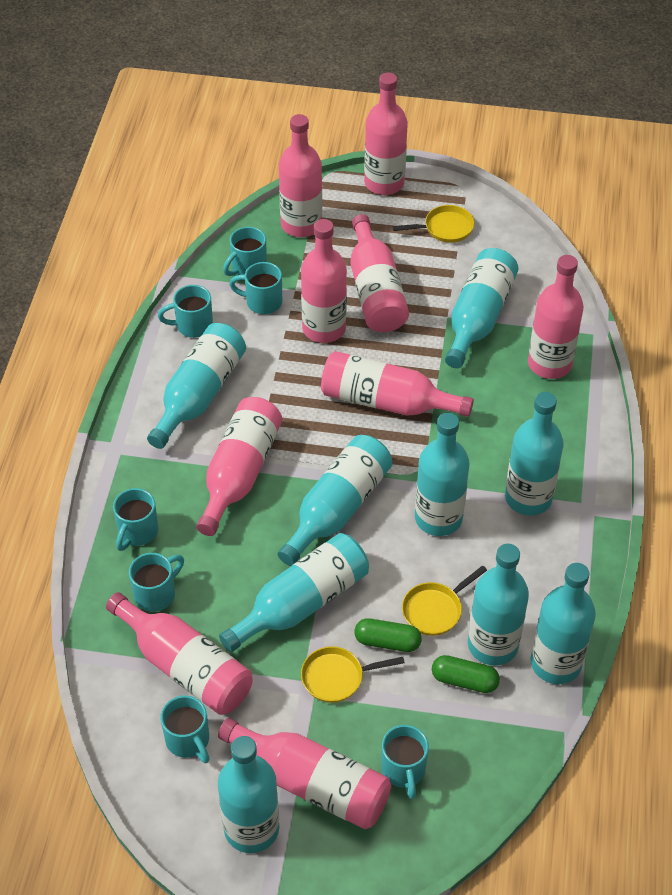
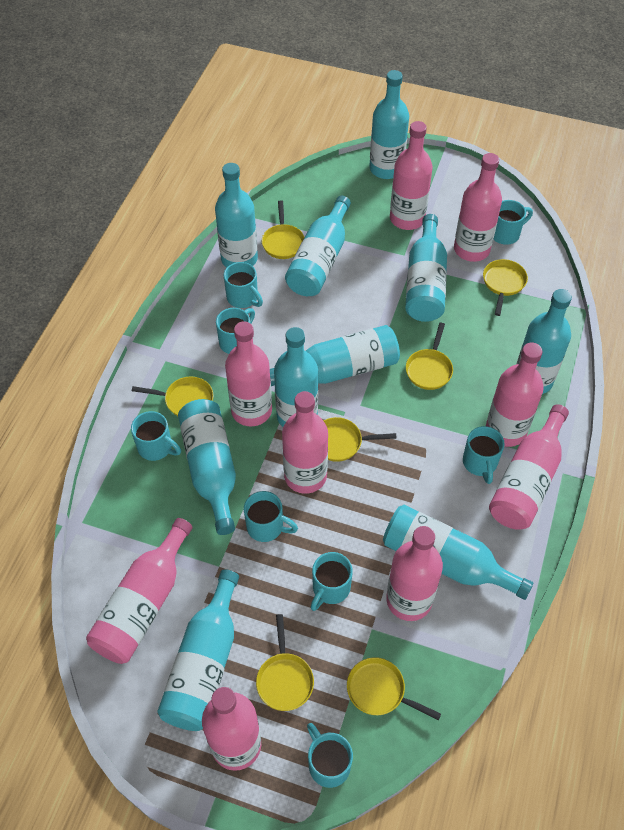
green capsule: [354,618,422,652] [432,655,500,693] = 2 -> none = 0
turquoise bottle: [147,323,246,449] [218,736,279,853] [219,533,369,652] [278,435,392,566] [415,412,469,536] [445,248,518,368] [468,544,529,666] [505,392,564,516] [531,563,596,684] = 9 -> [157,569,239,731] [178,399,236,535] [215,163,258,268] [270,325,400,386] [274,327,318,427] [285,196,351,296] [369,70,409,179] [383,505,533,600] [405,214,447,322] [516,289,572,394] = 10
turquoise mug: [113,488,159,551] [129,553,184,612] [158,285,213,338] [160,695,209,763] [223,227,267,276] [229,262,282,314] [381,725,429,799] = 7 -> [131,411,181,461] [216,308,255,354] [224,262,263,308] [244,491,298,542] [307,723,353,788] [311,552,353,611] [463,426,505,484] [493,200,533,245] = 8
yellow pan: [301,646,405,703] [392,205,474,243] [402,565,487,636] = 3 -> [132,377,214,416] [256,614,314,711] [262,200,305,259] [324,417,397,462] [347,657,441,720] [406,323,453,390] [483,259,528,316] = 7

